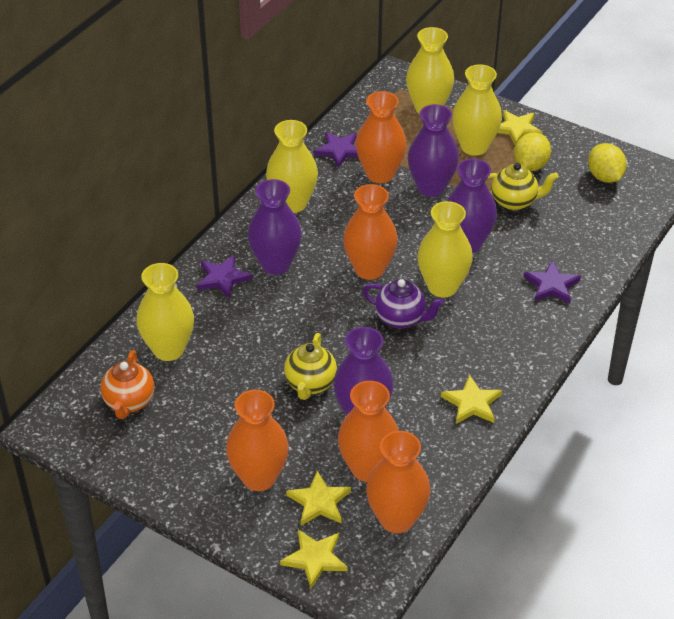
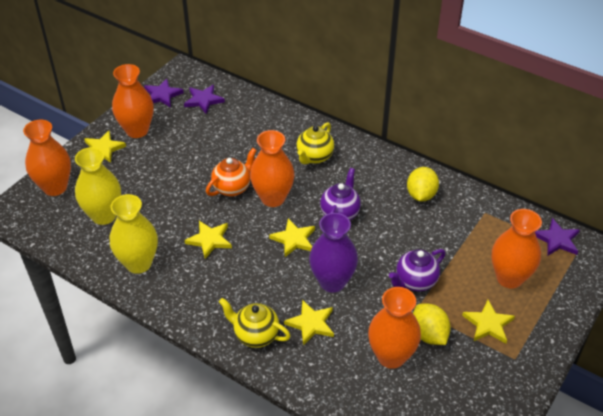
purple teapot: [362,279,444,329] = 1 -> [320,168,361,220] [389,249,445,291] = 2
purple vase: [248,179,302,275] [333,327,394,416] [408,104,459,197] [447,159,497,253] = 4 -> [309,213,358,293] = 1
yellow star: [280,529,348,588] [286,471,351,526] [441,375,502,424] [498,110,542,145] = 4 -> [84,131,126,163] [184,221,232,259] [269,218,315,257] [284,300,334,346] [462,300,515,344] = 5
yellow vase: [136,263,194,361] [266,120,318,213] [406,27,454,114] [417,201,473,297] [452,64,502,155] = 5 -> [75,147,121,225] [110,194,158,274] = 2

